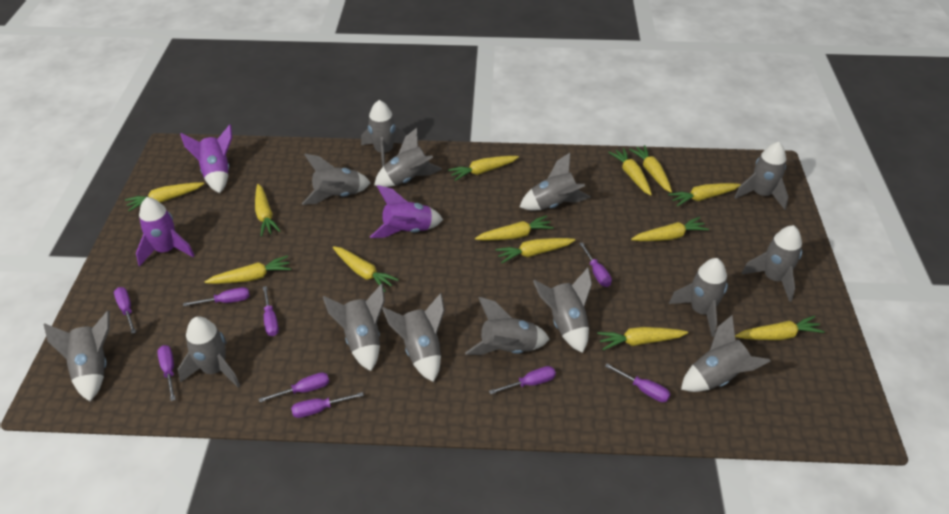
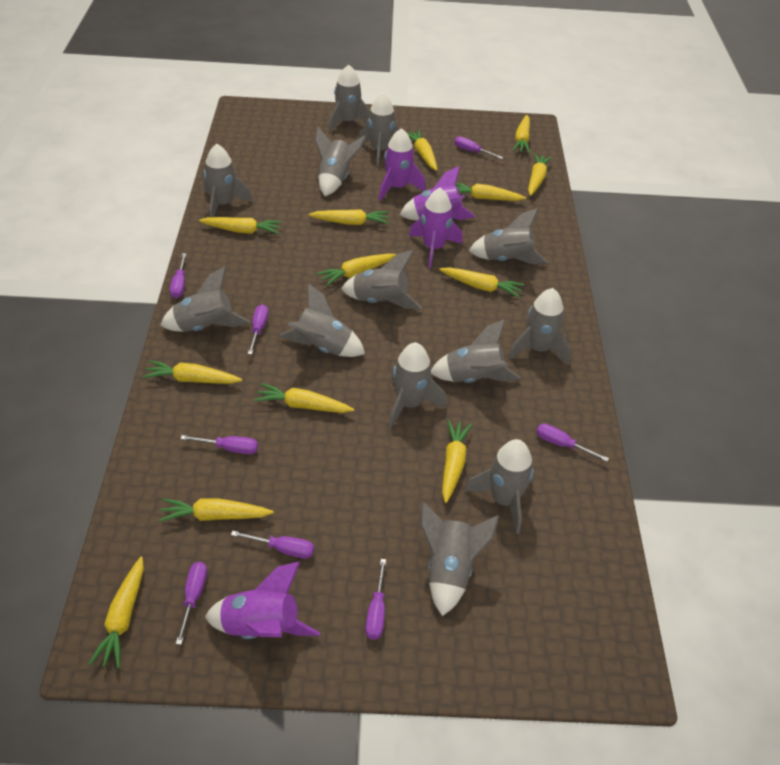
grey rocket: [43,311,110,401] [178,316,240,387] [302,154,370,205] [323,283,385,371] [361,100,406,167] [374,128,442,187] [382,293,445,382] [465,297,549,355] [520,153,591,210] [533,268,592,353] [669,258,728,337] [681,315,770,392] [734,142,788,210] [742,225,802,302] = 14 -> [160,267,250,332] [204,144,253,217] [279,283,365,357] [315,127,366,196] [328,65,370,132] [342,250,422,309] [358,93,399,167] [389,342,446,428] [420,502,499,616] [431,319,521,383] [465,439,534,534] [469,208,548,264] [508,288,571,365] = 13
purple rocket: [136,197,195,266] [180,124,232,193] [370,185,443,238] = 3 -> [205,562,320,639] [379,128,426,201] [400,166,475,220] [409,188,462,268] = 4
purple screwdriver: [114,287,136,334] [157,345,176,401] [183,287,250,306] [259,372,329,402] [263,286,279,336] [291,392,364,418] [489,366,556,394] [579,242,612,287] [605,364,670,402] = 9 -> [170,253,186,298] [176,562,207,645] [180,435,258,454] [231,531,314,558] [248,305,268,355] [365,559,386,640] [454,136,503,159] [536,424,609,462] = 8

